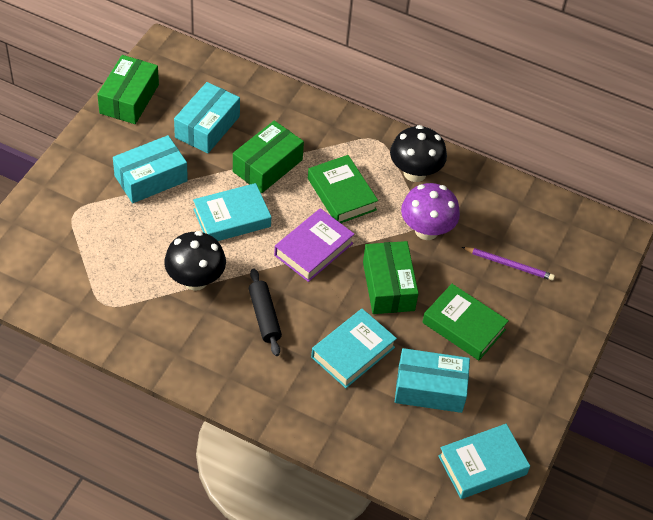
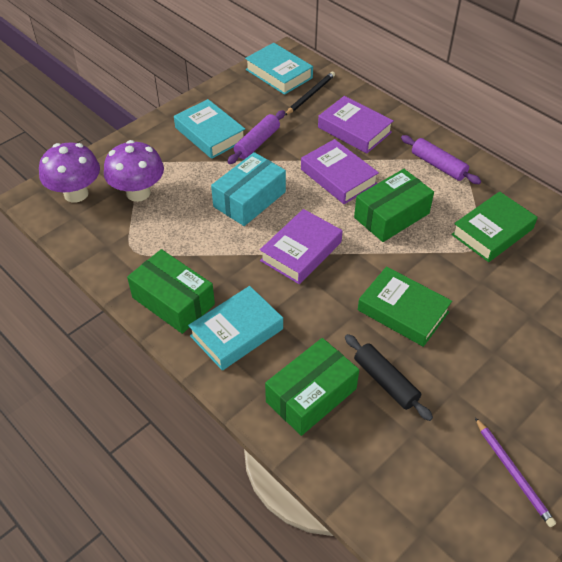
black mushroom: [164,231,226,291] [390,125,447,182] = 2 -> none = 0
black pencil: none = 0 -> [285,72,335,115] = 1
purple book: [274,208,354,282] = 1 -> [260,209,343,284] [301,139,379,204] [318,96,394,154] = 3
purple mushroom: [401,183,460,240] = 1 -> [39,143,100,203] [104,140,164,202] = 2
purple rolling pin: none = 0 -> [227,110,285,164] [401,135,481,184] = 2
turquoise box: [113,135,188,203] [174,82,240,153] [395,348,470,413] = 3 -> [211,152,286,226] = 1

